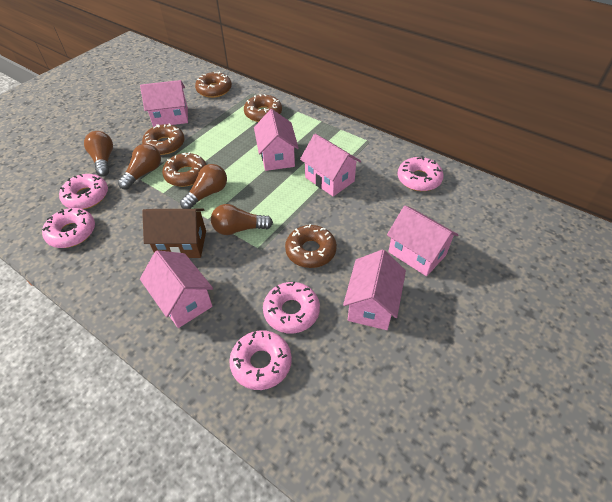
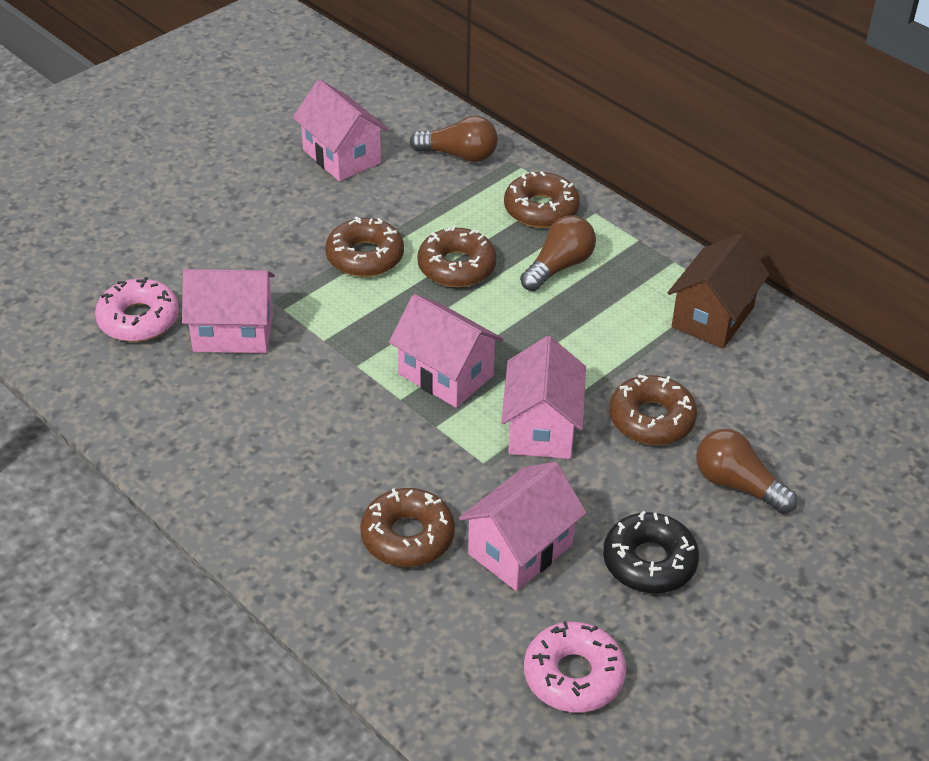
black donut: none = 0 -> [603,511,699,593] = 1
brown light bulb: [84,131,113,176] [118,144,161,189] [180,164,227,209] [211,204,273,235] = 4 -> [410,116,498,162] [520,215,596,291] [696,429,797,514] = 3
pink donut: [42,208,95,248] [59,174,108,209] [229,330,292,390] [263,282,320,334] [398,156,444,191] = 5 -> [95,277,179,342] [524,621,626,713] = 2
pink house: [140,80,188,127] [140,250,213,328] [254,109,299,171] [300,134,361,197] [343,249,406,330] [387,206,458,276] = 6 -> [182,269,275,353] [293,79,388,181] [389,294,503,408] [459,462,586,591] [501,336,586,459] = 5

